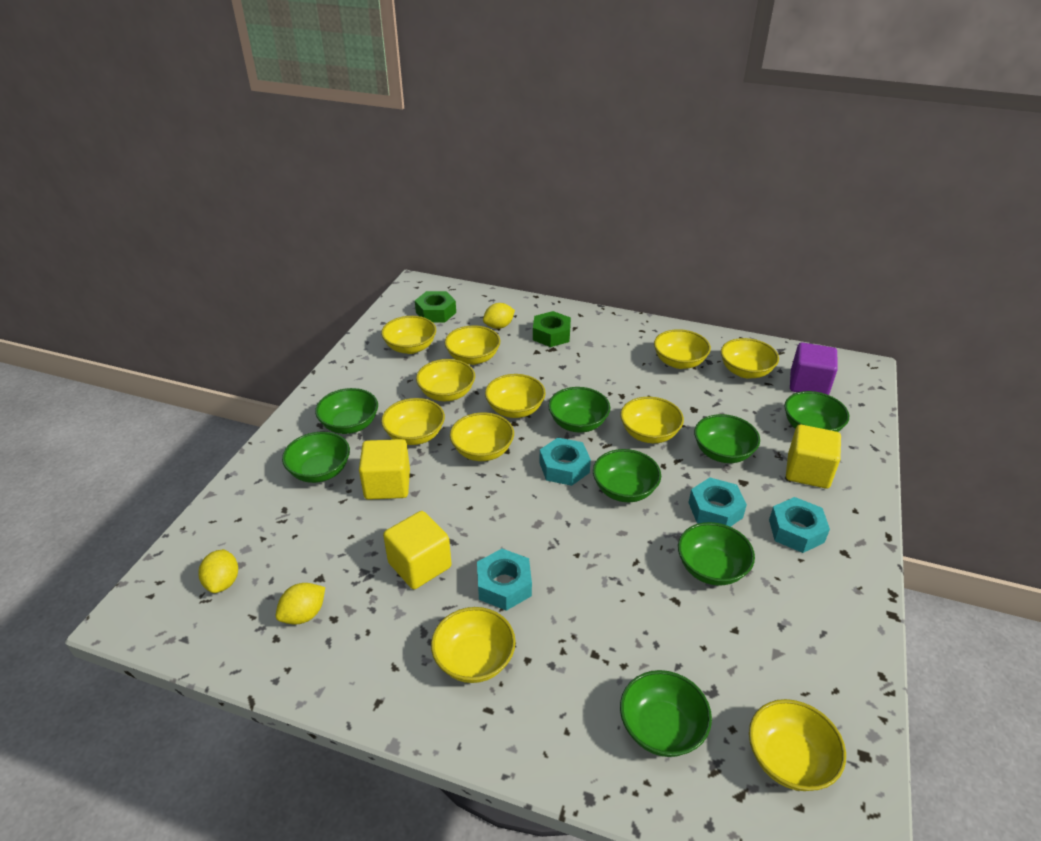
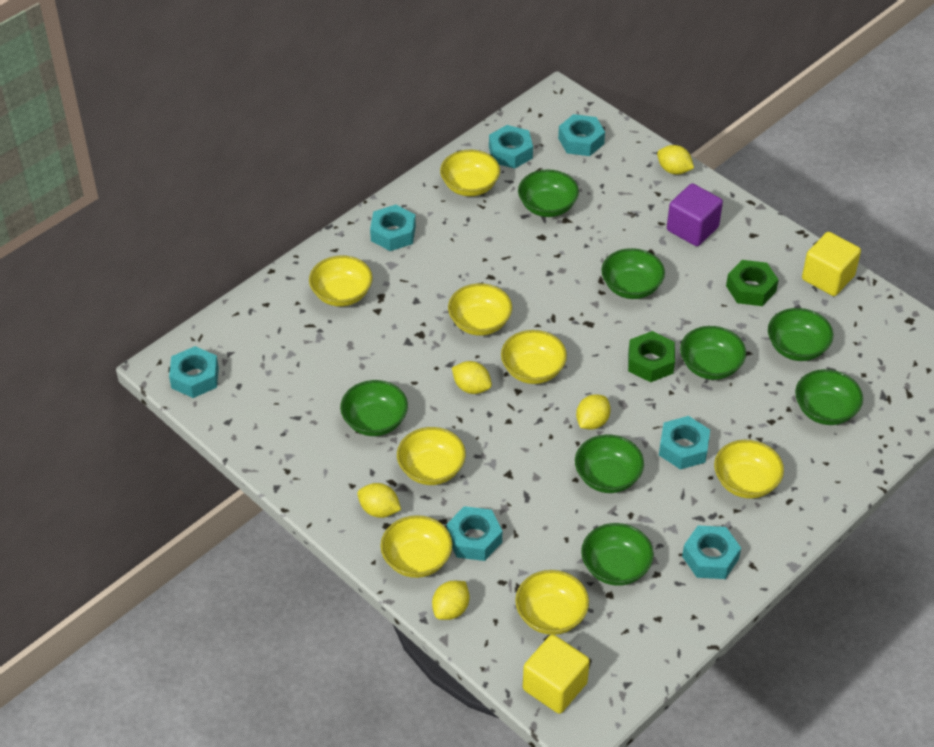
turquoise nut: [477,549,532,611] [539,438,591,486] [688,478,747,527] [769,497,830,553] = 4 -> [169,346,219,398] [370,205,416,251] [446,506,502,561] [489,125,533,169] [558,114,605,156] [659,416,710,470] [682,526,741,579] = 7
yellow bowl: [381,316,436,354] [381,398,445,445] [416,359,475,401] [431,607,516,683] [445,325,500,365] [450,413,514,461] [485,374,546,418] [620,397,684,443] [654,329,711,369] [721,338,779,378] [749,699,846,791] = 11 -> [309,255,373,307] [381,515,453,578] [397,427,466,485] [440,150,500,196] [448,283,512,336] [501,330,567,384] [515,570,589,635] [714,440,784,499] = 8
yellow cube: [359,439,410,500] [383,511,452,589] [786,425,841,489] = 3 -> [523,634,590,714] [802,232,861,296] = 2
yellow lemon: [199,549,238,593] [276,583,325,624] [483,303,515,329] = 3 -> [357,483,401,518] [432,581,469,620] [452,361,492,394] [576,394,611,430] [657,145,694,175] = 5

